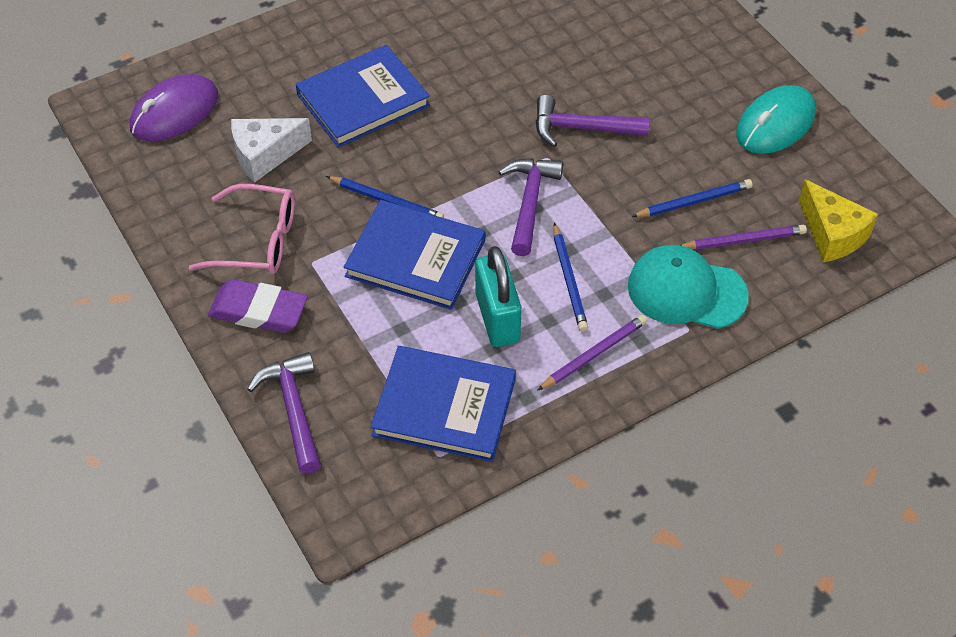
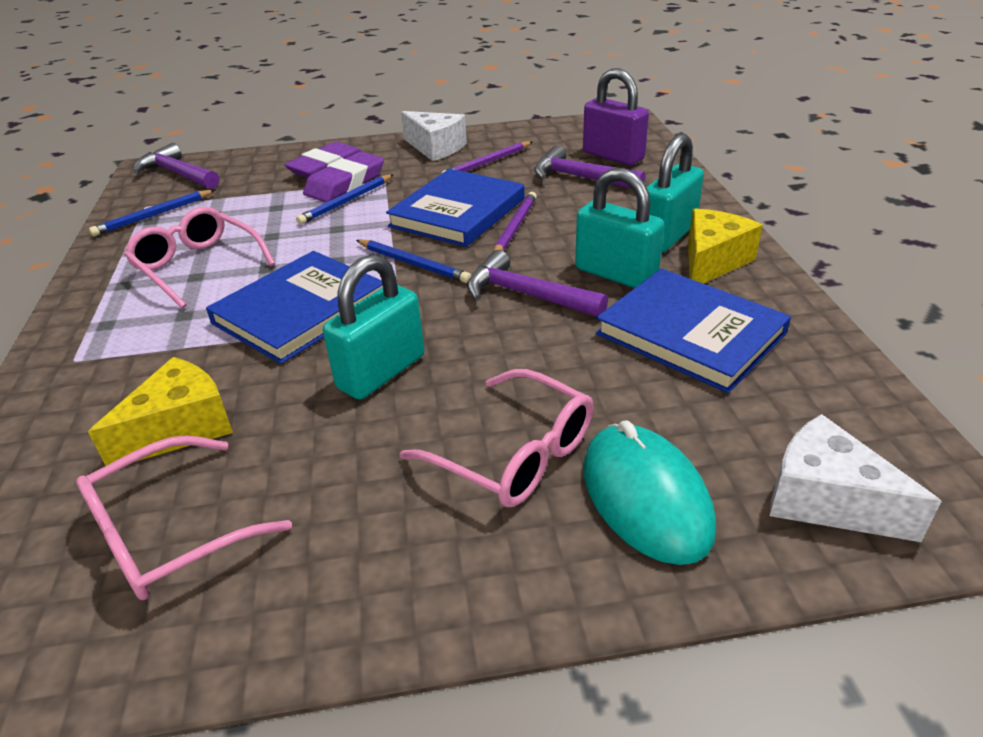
pink glasses: [188,184,295,274] = 1 -> [76,435,292,600] [124,207,275,308] [400,369,594,507] = 3
purple eraser: [208,279,308,333] = 1 -> [284,142,362,178] [303,152,384,202] = 2
purple mouse: [130,74,218,141] = 1 -> none = 0
purple padlock: none = 0 -> [583,68,649,165] = 1
turquoise cap: [628,245,749,329] = 1 -> none = 0
turquoise padlock: [475,246,522,347] = 1 -> [323,254,424,400] [575,168,664,288] [647,133,704,252] = 3
white cheese: [231,118,312,183] = 1 -> [401,111,467,161] [770,414,942,542] = 2
yellow cheese: [799,179,878,262] = 1 -> [88,357,233,466] [688,208,763,284] = 2

